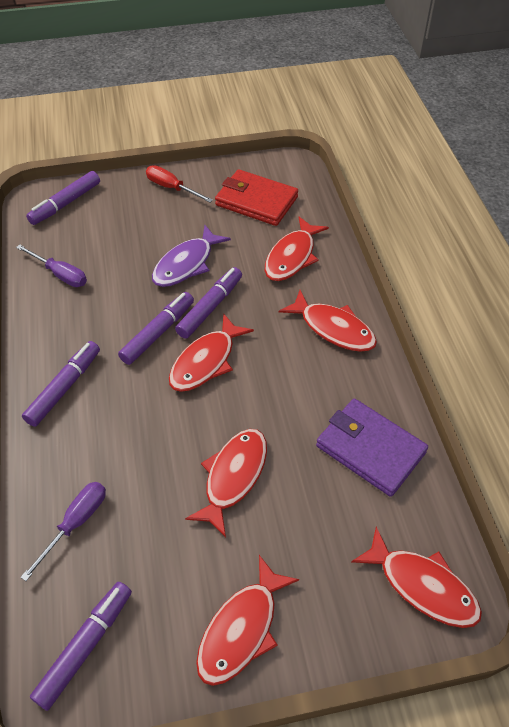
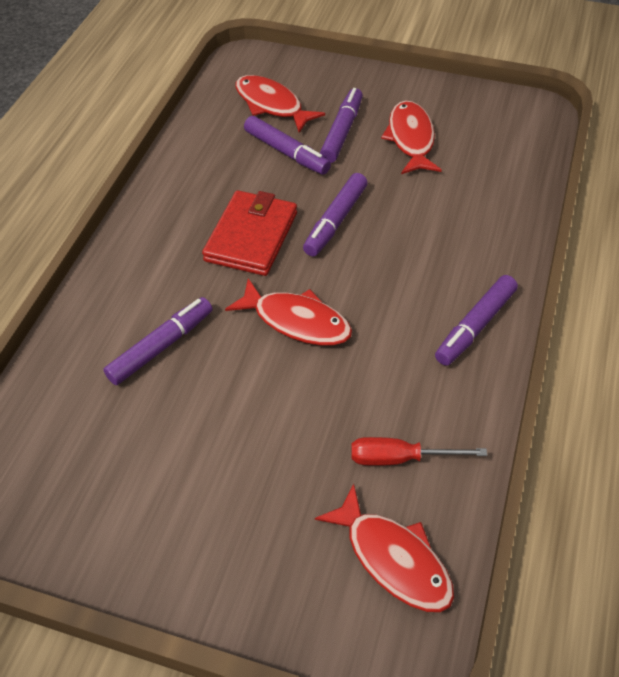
purple fish: [152,225,231,287] = 1 -> none = 0
purple screwdriver: [16,244,87,287] [20,482,106,581] = 2 -> none = 0
purple wallet: [316,398,428,497] = 1 -> none = 0
red fish: [169,314,254,392] [185,429,267,537] [196,555,299,686] [265,217,329,281] [279,290,377,352] [352,527,482,628] = 6 -> [225,278,352,346] [235,75,325,133] [315,484,454,612] [381,101,442,174] = 4

